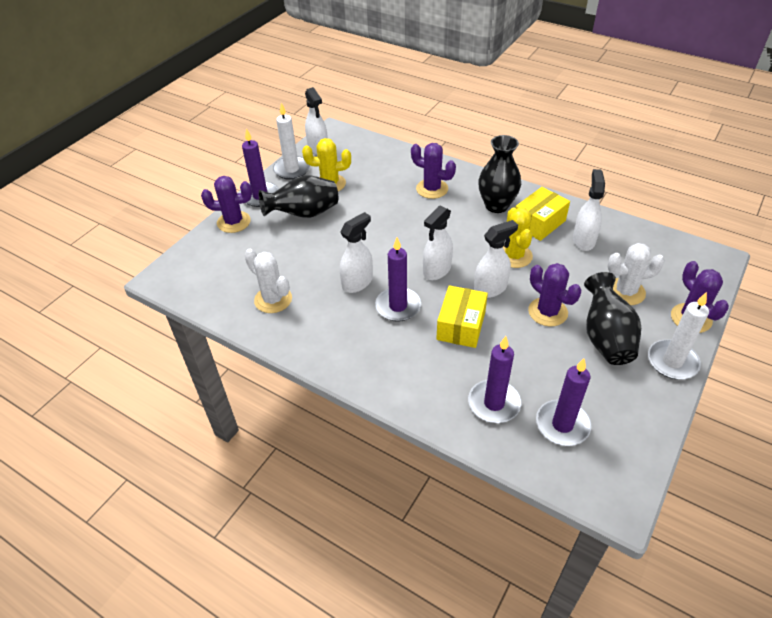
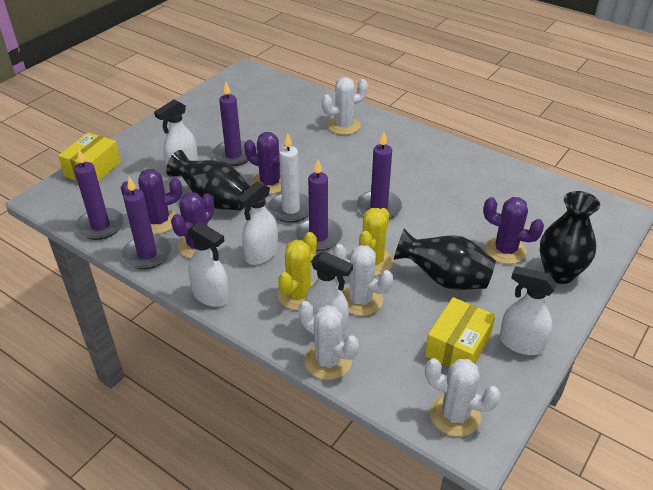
purple candle: [242,128,279,207] [375,238,421,322] [468,336,521,423] [536,358,592,446] = 4 -> [74,149,124,240] [122,177,171,269] [213,82,248,166] [295,160,343,251] [356,132,402,219] = 5
white cactus: [244,249,292,313] [607,243,665,305] = 2 -> [298,301,359,380] [322,77,368,135] [333,244,393,316] [425,358,501,437] = 4
white candle: [273,103,310,180] [648,292,709,380] = 2 -> [268,133,309,223] = 1

